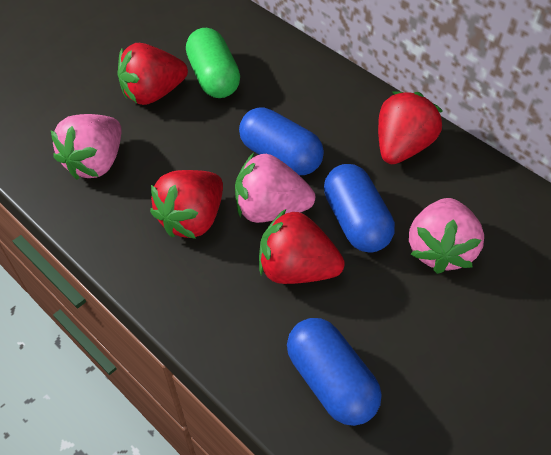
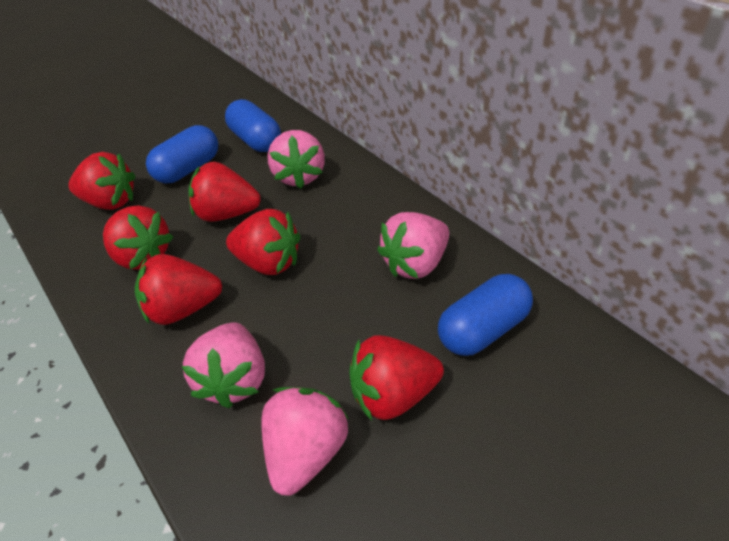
green capsule: [186,28,240,98] = 1 -> none = 0
pink strawberry: [51,114,122,180] [235,153,315,223] [409,198,484,274] = 3 -> [182,322,265,408] [261,387,349,496] [268,130,325,189] [377,212,449,279] = 4
red strawberry: [117,43,188,105] [150,170,223,239] [259,208,345,284] [378,91,443,164] = 4 -> [68,152,136,210] [103,205,173,270] [135,254,222,325] [189,162,261,222] [226,209,301,275] [349,335,444,421] = 6

